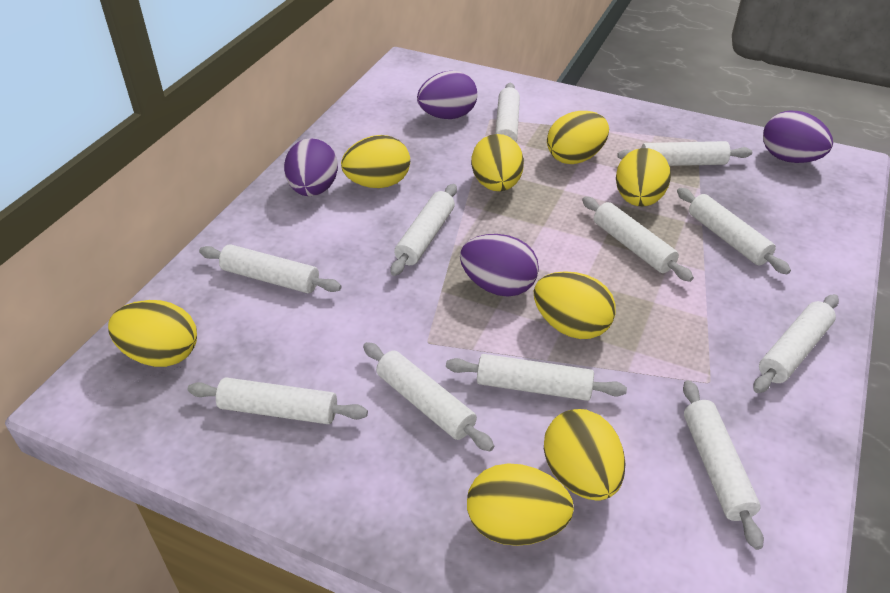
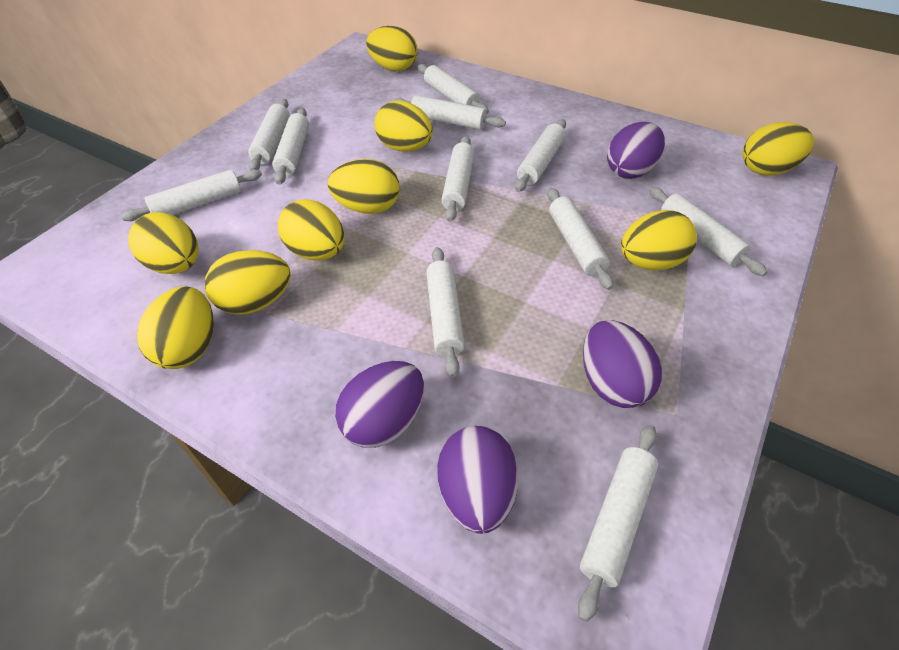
yellow egg: [108,300,197,367] [341,135,410,188] [467,463,574,546] [471,134,524,191] [534,271,616,339] [544,409,626,501] [547,111,609,164] [616,148,671,206] = 8 -> [128,212,199,274] [137,286,214,369] [205,250,291,315] [278,199,344,261] [328,159,400,214] [366,26,418,71] [375,101,433,152] [621,210,697,270] [743,122,814,175] = 9

